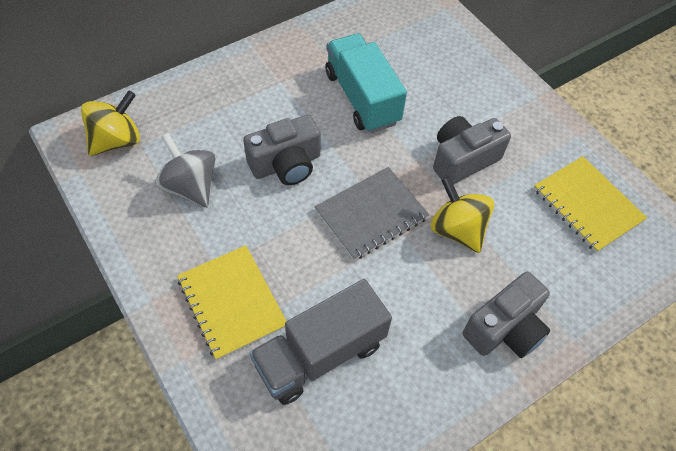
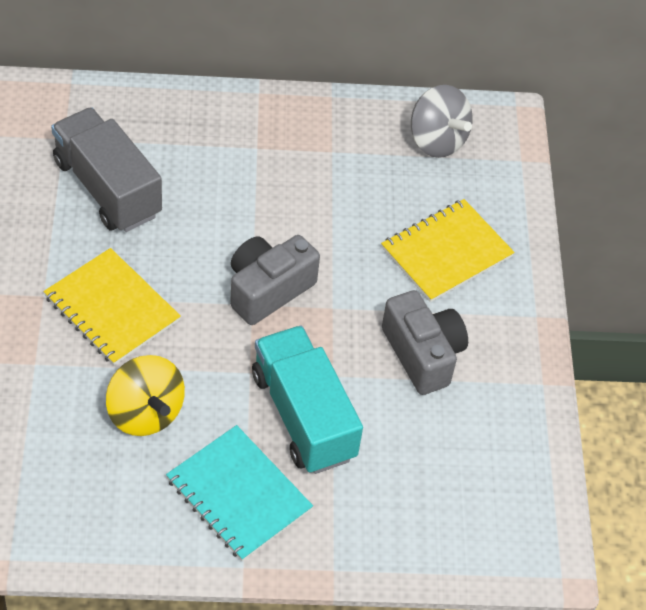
grey camera: [243,115,321,185] [433,116,511,184] [463,272,550,358] = 3 -> [230,235,320,325] [382,290,468,395] = 2
grey notebook: [315,167,429,260] = 1 -> none = 0
turquoise notebook: none = 0 -> [166,425,313,561] = 1
yellow spinning top: [81,90,140,156] [431,176,494,253] = 2 -> [106,355,185,436] = 1

